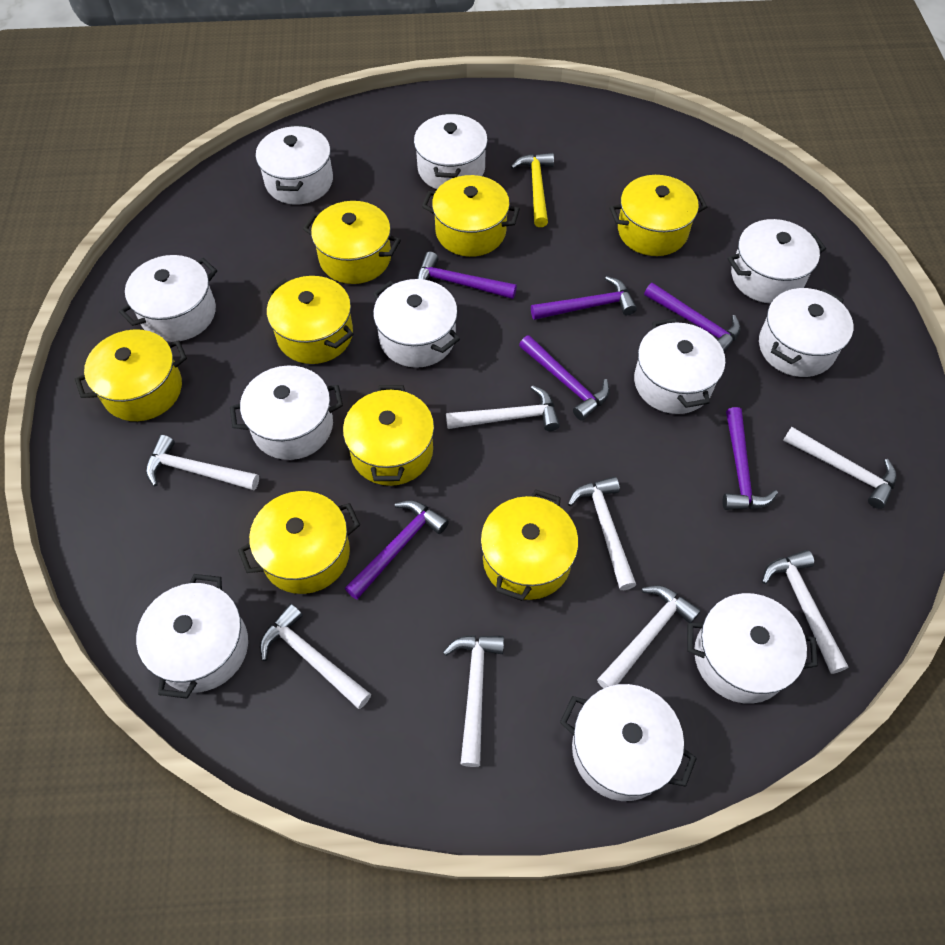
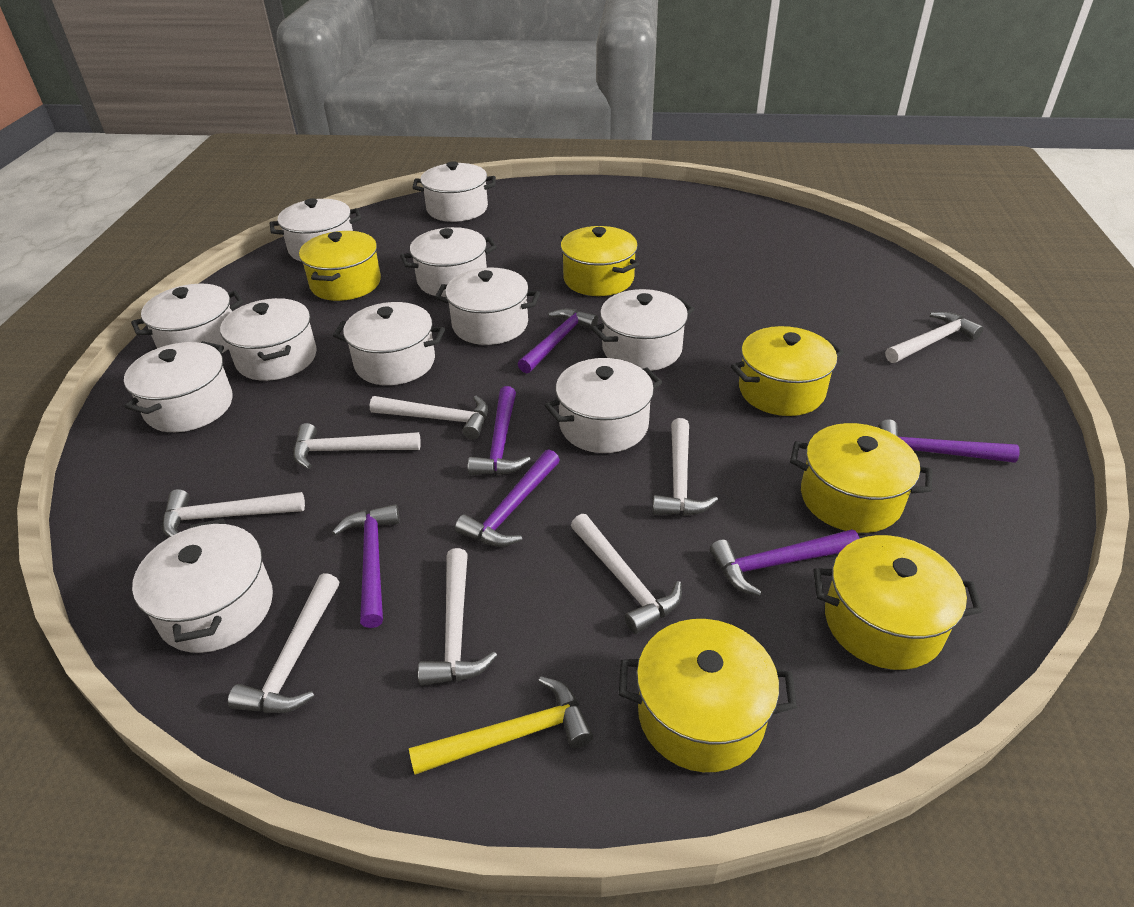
yellow pot: [75,329,187,421] [238,491,360,594] [267,276,353,364] [303,201,401,284] [343,385,434,486] [422,175,520,257] [481,489,579,601] [609,175,707,256] = 8 -> [299,231,381,301] [561,226,640,296] [619,619,797,772] [731,326,844,416] [790,423,932,533] [813,535,983,670] = 6

